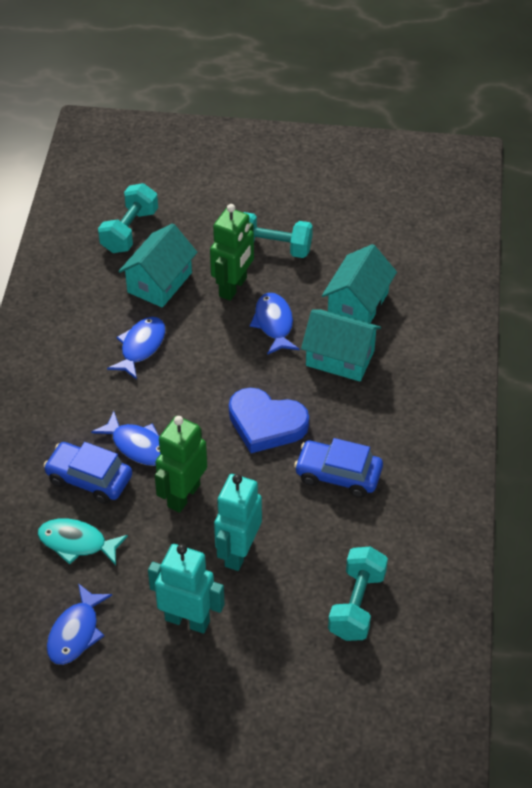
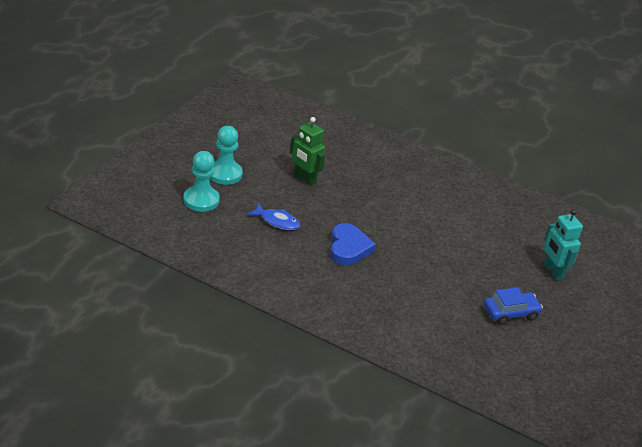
blue car: [43,442,132,504] [294,438,383,498] = 2 -> [484,287,543,325] = 1
blue fish: [47,583,112,665] [91,411,161,466] [107,317,166,380] [250,293,299,355] = 4 -> [247,203,300,230] = 1
green robot: [155,416,207,513] [210,204,254,301] = 2 -> [290,117,325,186] = 1
turquoise dumbbell: [98,183,158,253] [243,212,313,258] [328,547,388,641] = 3 -> none = 0
turquoise fish: [37,519,128,565] = 1 -> none = 0
turquoise house: [118,223,197,308] [301,310,381,381] [322,244,397,323] = 3 -> none = 0
turquoise pawn: none = 0 -> [183,151,220,212] [209,126,243,185] = 2
turquoise robot: [148,544,225,633] [214,474,262,571] = 2 -> [544,209,583,280] = 1

